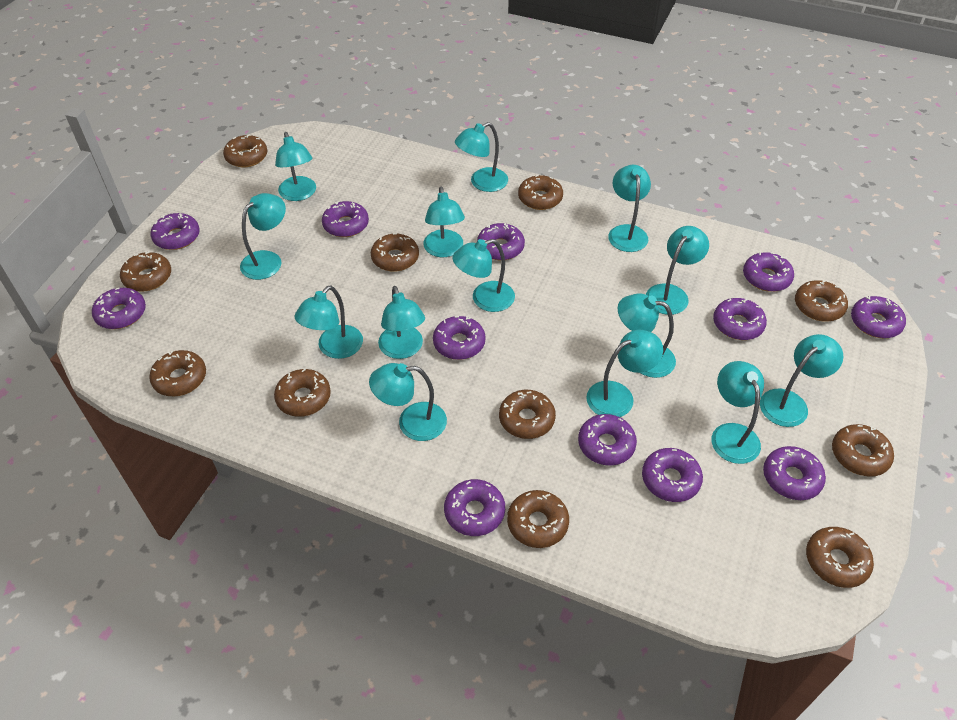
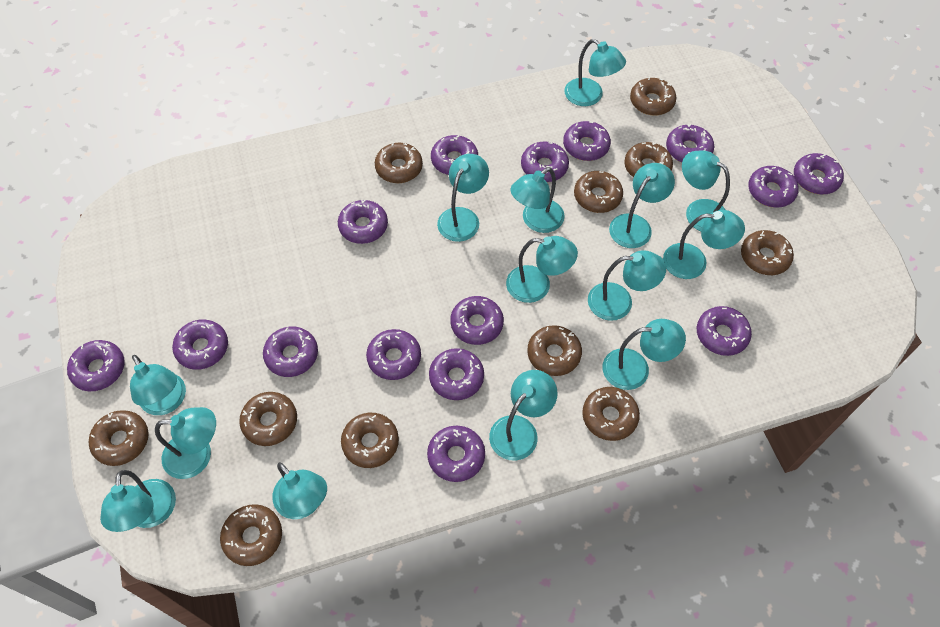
purple donut: [92,288,146,329] [151,213,200,250] [322,201,369,237] [433,316,485,360] [444,479,505,536] [477,223,525,260] [578,414,637,466] [642,448,703,502] [713,298,767,340] [743,252,794,292] [763,446,826,500] [851,296,906,338] = 12 -> [67,340,125,391] [172,319,228,370] [263,327,318,377] [338,199,388,244] [366,329,421,380] [427,426,485,482] [429,348,484,400] [431,135,478,175] [450,296,504,345] [521,141,569,182] [563,121,611,161] [666,124,714,163] [697,306,752,356] [748,166,799,208] [794,153,844,195] = 15

